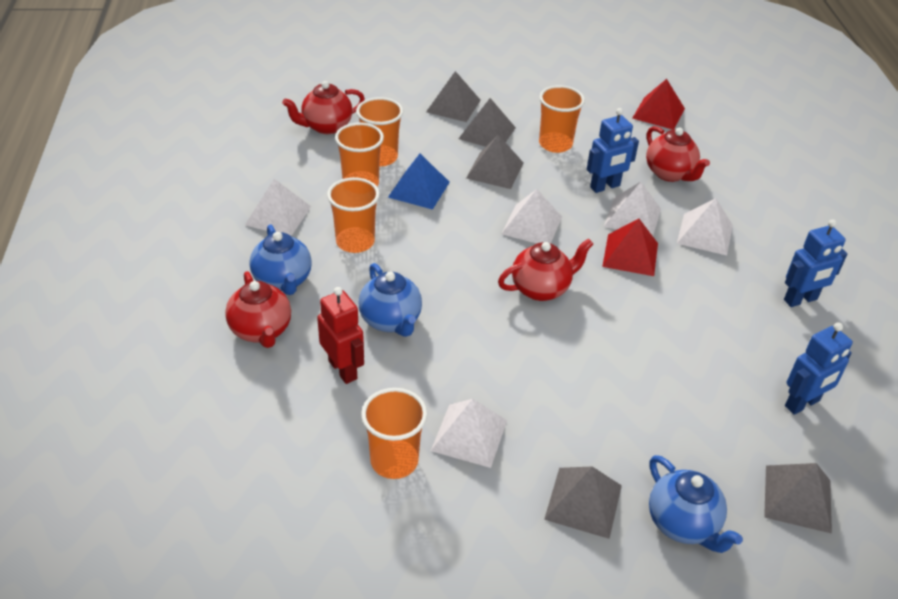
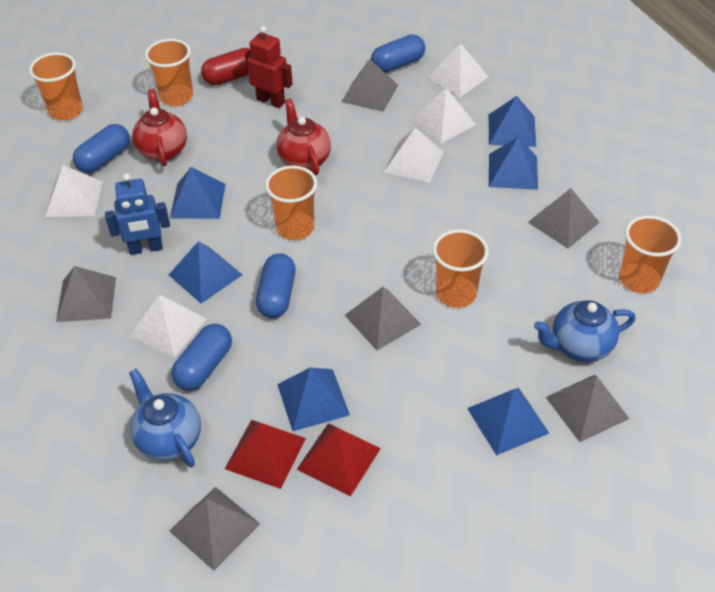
blue capsule: none = 0 -> [73,124,130,173] [171,324,232,391] [256,253,296,318] [371,34,425,73] = 4
blue pyramid: [388,154,450,210] = 1 -> [169,241,242,304] [170,167,226,219] [277,368,350,431] [467,388,549,456] [489,96,536,147] [489,137,538,190] = 6
blue robot: [587,108,639,193] [784,219,847,307] [785,323,853,415] = 3 -> [105,173,170,255] = 1
blue teapot: [250,224,312,295] [359,263,422,337] [649,455,743,553] = 3 -> [129,369,201,467] [534,300,636,362] = 2
grey pyramid: [426,71,481,122] [459,98,516,147] [466,135,523,189] [544,466,622,539] [764,463,832,534] = 5 -> [56,266,116,322] [169,487,260,571] [342,59,398,112] [345,287,421,350] [528,188,600,249] [546,375,630,442] = 6
red capsule: none = 0 -> [201,48,250,85] = 1
red teapot: [225,271,291,348] [282,81,365,134] [498,239,593,301] [646,126,710,182] = 4 -> [132,89,187,166] [276,98,331,175] = 2

